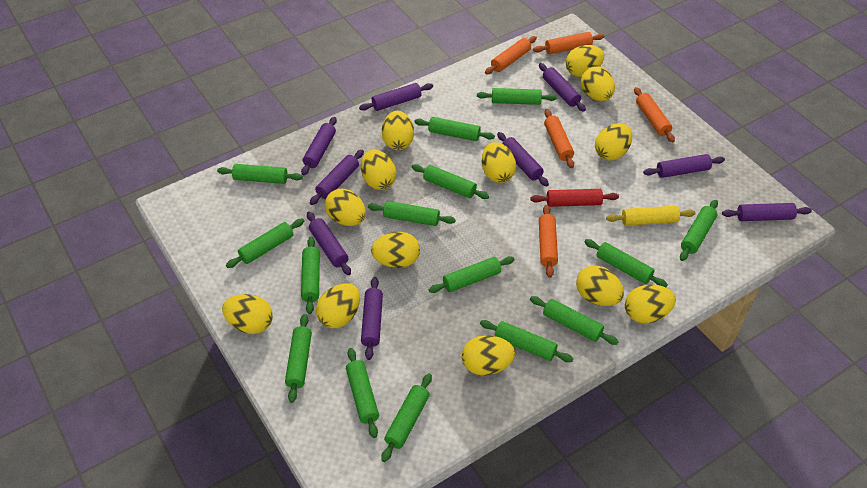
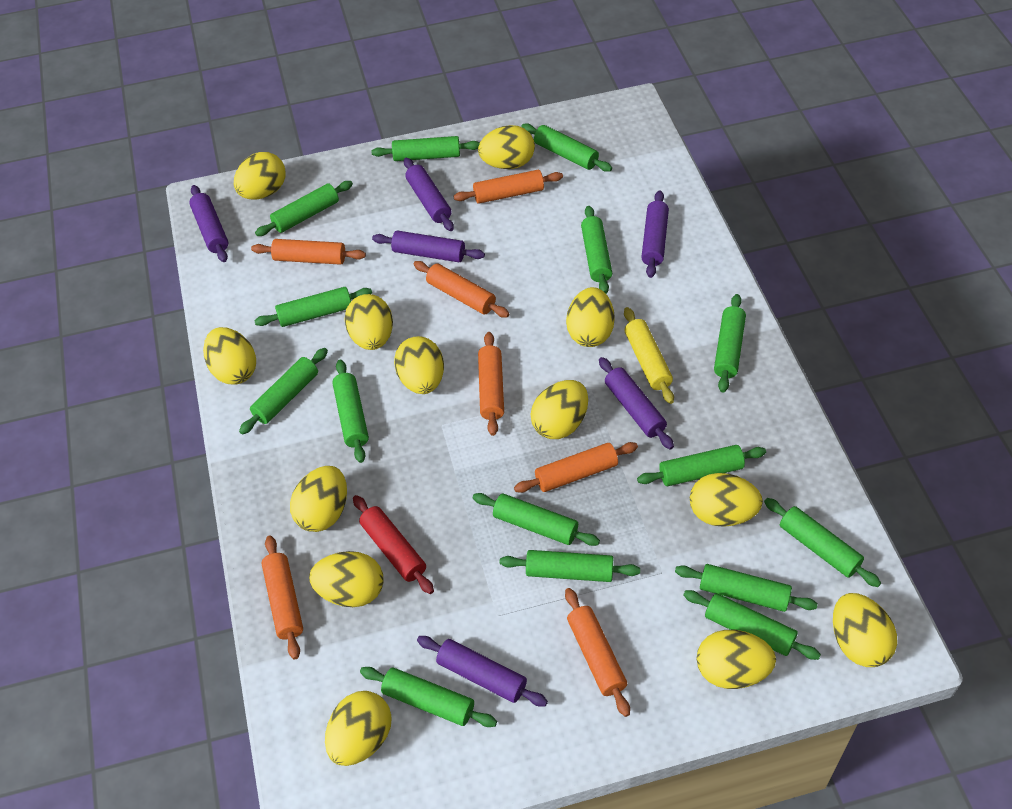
orange rolling pin: [485,36,537,74] [533,32,604,54] [539,205,558,278] [544,109,574,168] [634,87,675,142] = 5 -> [251,239,366,265] [261,536,303,659] [414,261,510,318] [453,170,563,204] [478,332,504,436] [514,442,638,493] [565,588,630,717] = 7
purple rolling pin: [301,117,337,176] [307,212,351,275] [310,150,364,205] [359,83,433,111] [361,277,383,360] [497,132,549,186] [539,63,586,112] [643,154,725,178] [722,203,812,221] = 9 -> [189,185,228,262] [372,231,485,262] [404,158,454,231] [417,636,548,706] [599,357,674,449] [641,190,669,278] = 6

